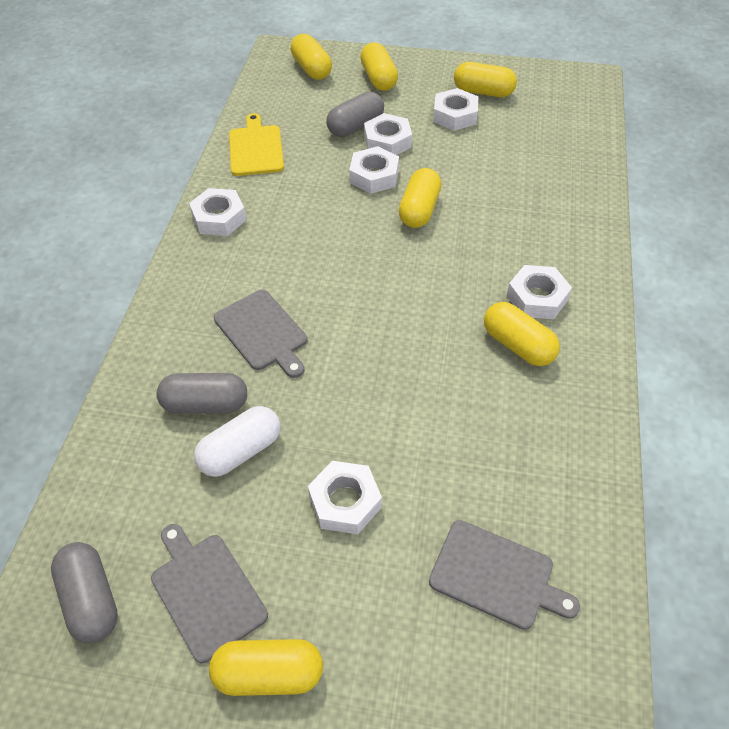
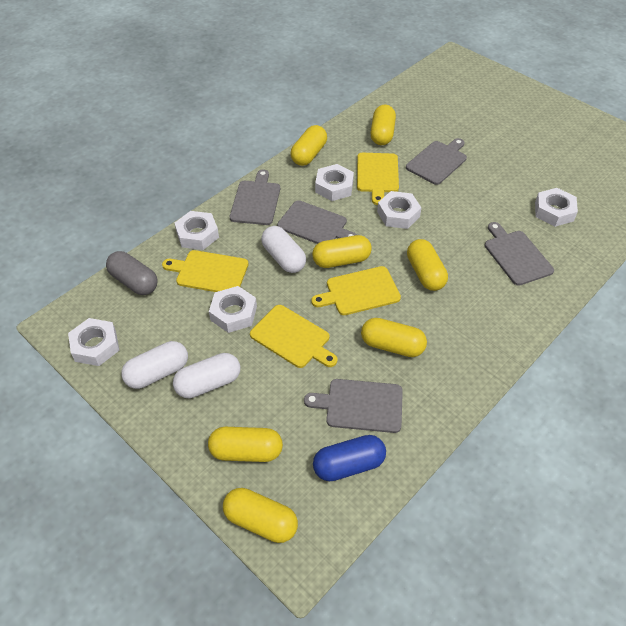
blue capsule: none = 0 -> [313,435,386,481] = 1
grey capsule: [51,542,118,644] [157,373,247,414] [326,92,384,137] = 3 -> [106,251,158,295] = 1
grey cutting board: [151,524,268,663] [214,290,307,378] [429,520,580,630] = 3 -> [230,169,280,225] [277,200,357,244] [304,379,403,433] [406,138,467,185] [485,222,554,286] = 5
white capsule: [194,406,281,477] = 1 -> [121,341,188,389] [173,353,240,398] [261,226,306,273] = 3
yellow capsule: [209,639,323,696] [291,34,332,80] [360,43,398,91] [399,168,441,228] [454,62,517,97] [484,302,560,366] = 6 -> [208,427,283,462] [223,488,298,543] [291,125,327,166] [312,235,372,268] [361,318,427,357] [370,105,396,145] [407,239,448,291] = 7
yellow cutting board: [229,113,284,176] = 1 -> [162,250,249,292] [250,305,337,368] [311,266,401,315] [357,153,399,205] = 4

